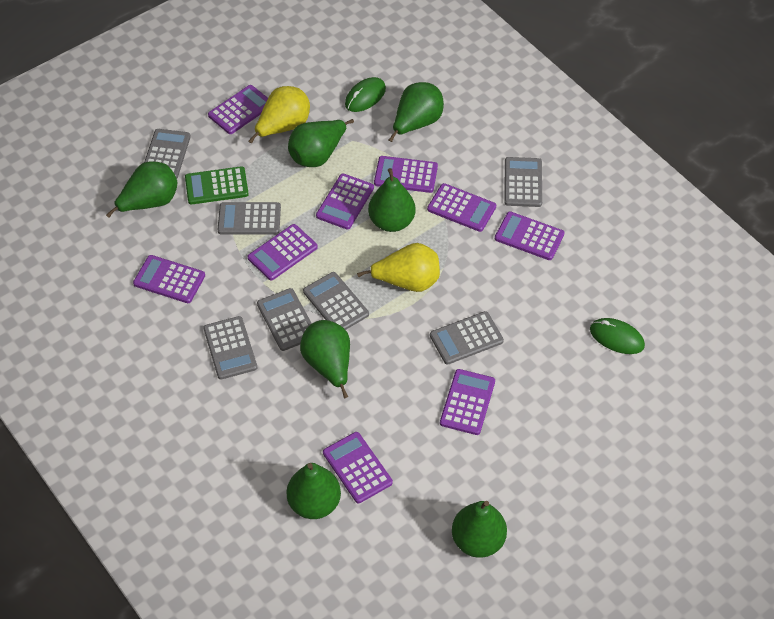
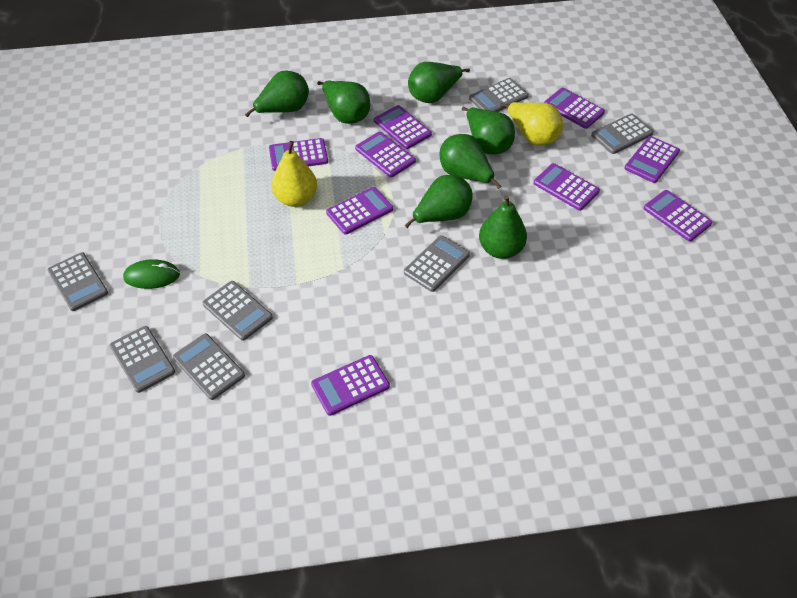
green calculator: [185,166,249,205] = 1 -> none = 0
green mouse: [345,77,386,112] [590,318,645,354] = 2 -> [123,259,180,289] = 1

